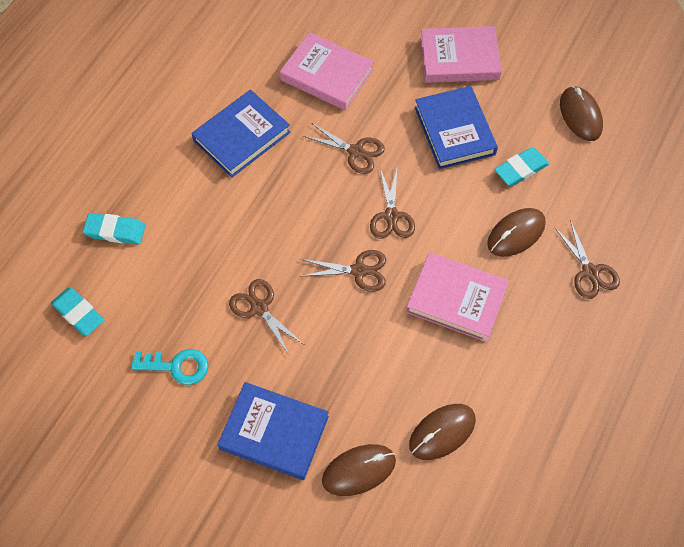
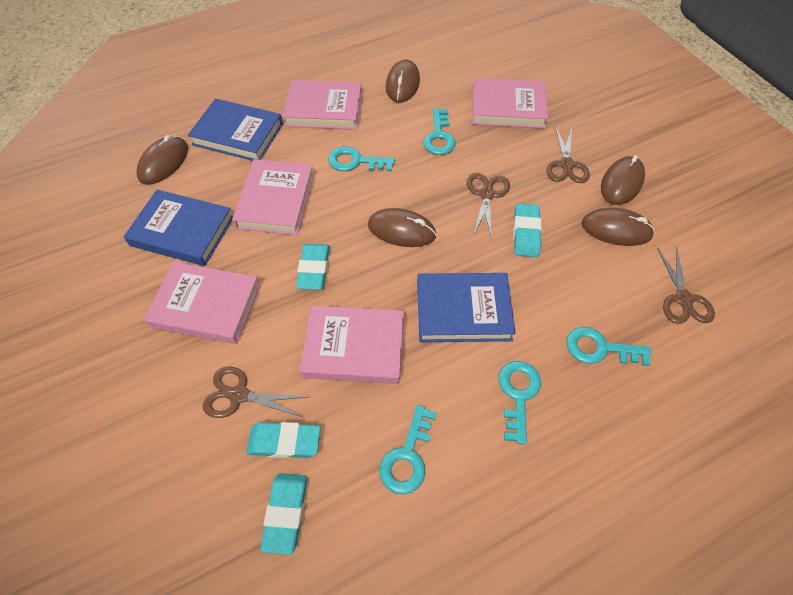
brown mouse: [322,444,396,496] [409,404,476,460] [487,208,546,257] [560,86,603,141] = 4 -> [136,135,188,185] [368,208,437,247] [386,60,420,103] [581,208,655,246] [601,155,645,205] = 5
brown scissors: [229,279,304,355] [301,250,386,292] [303,123,385,174] [370,168,415,239] [554,220,620,299] = 5 -> [203,366,307,418] [467,173,510,239] [546,126,590,183] [657,246,715,324] = 4
pink book: [280,32,374,110] [406,252,509,342] [420,26,502,83] = 3 -> [144,262,260,344] [232,159,314,235] [283,80,362,130] [300,305,404,384] [472,78,548,129] = 5
turquoise eraser: [51,287,104,336] [83,213,145,244] [494,147,549,186] = 3 -> [247,422,320,458] [260,473,307,555] [296,244,330,290] [513,203,542,257] = 4
turquoise key: [131,349,208,385] = 1 -> [328,146,395,172] [379,405,436,494] [423,108,456,155] [499,361,541,444] [566,327,651,366] = 5

